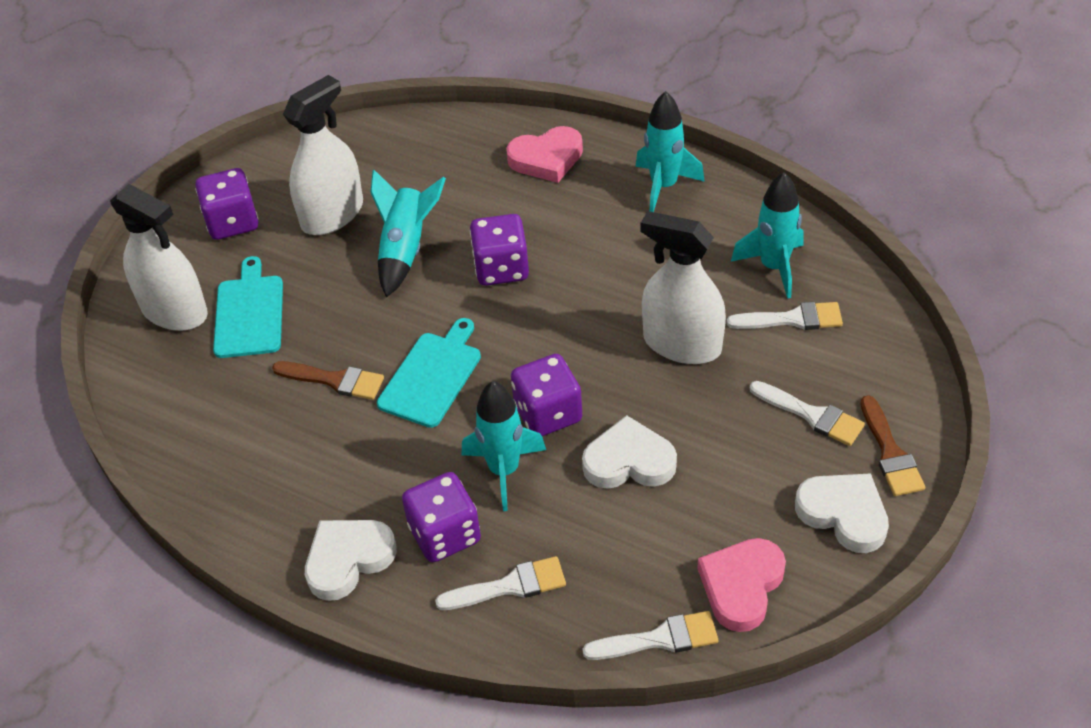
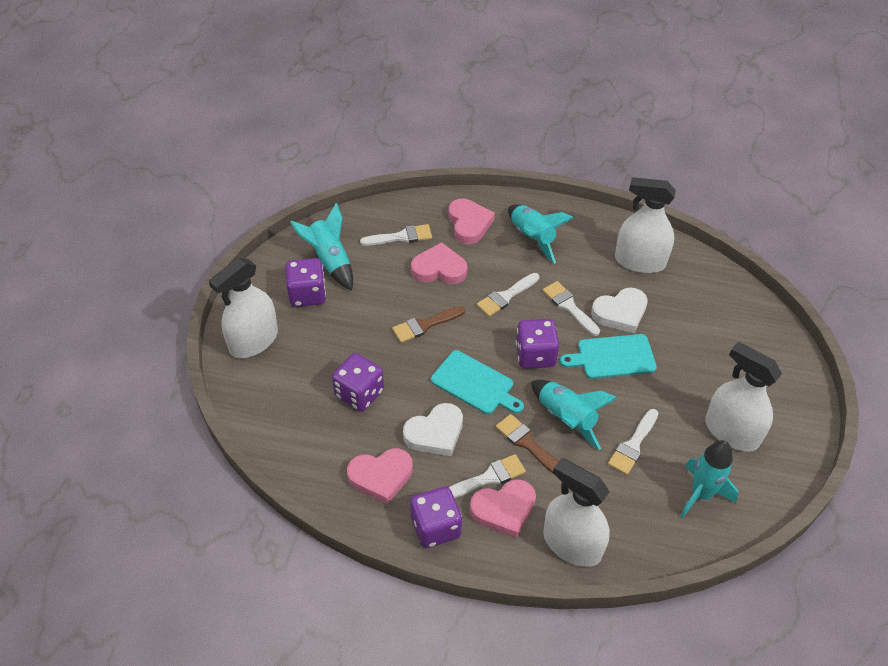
pink heart: [506,126,583,183] [697,538,786,632] = 2 -> [347,448,413,504] [411,242,468,284] [449,199,495,244] [470,479,536,538] = 4
white brush: [435,556,566,610] [583,611,718,660] [727,302,843,330] [750,381,865,446] = 4 -> [360,224,432,246] [449,454,526,498] [477,273,539,317] [542,281,600,336] [608,409,658,475] = 5
white heart: [305,520,397,601] [582,415,677,489] [795,473,889,553] = 3 -> [403,403,463,456] [591,288,648,333] = 2
white spray bottle: [110,184,208,331] [283,75,363,235] [641,211,726,364] = 3 -> [209,258,278,358] [543,458,610,567] [615,177,676,273] [705,342,782,452] = 4

